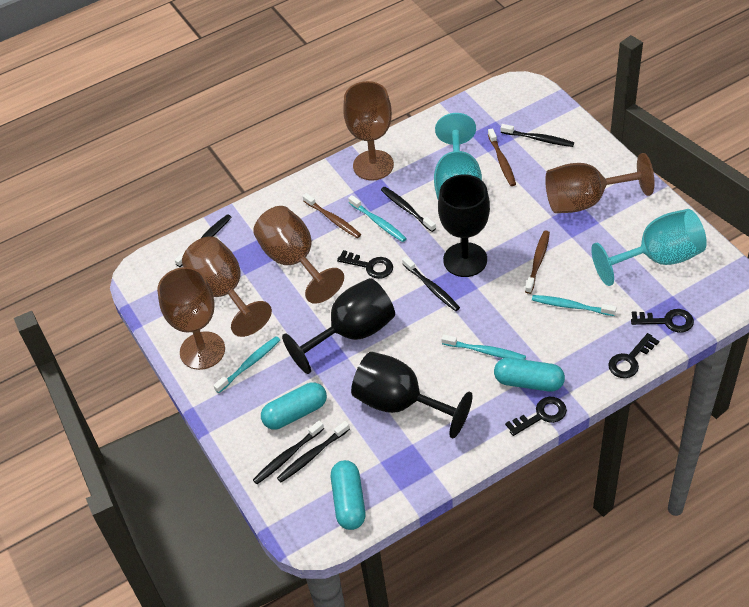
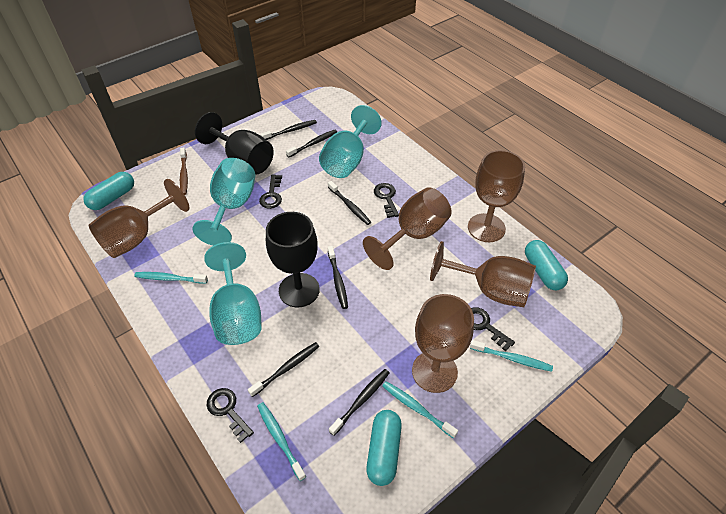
black goblet: [282,278,395,374] [351,352,473,438] [438,174,490,277] = 3 -> [195,112,274,175] [266,212,320,307] = 2
brown toothbrush: [303,193,361,238] [488,128,516,186] [525,231,550,294] = 3 -> [180,148,188,195] = 1
turquoise goblet: [434,113,482,199] [591,209,707,286] = 2 -> [193,158,256,246] [204,242,262,345] [319,105,382,178] = 3

